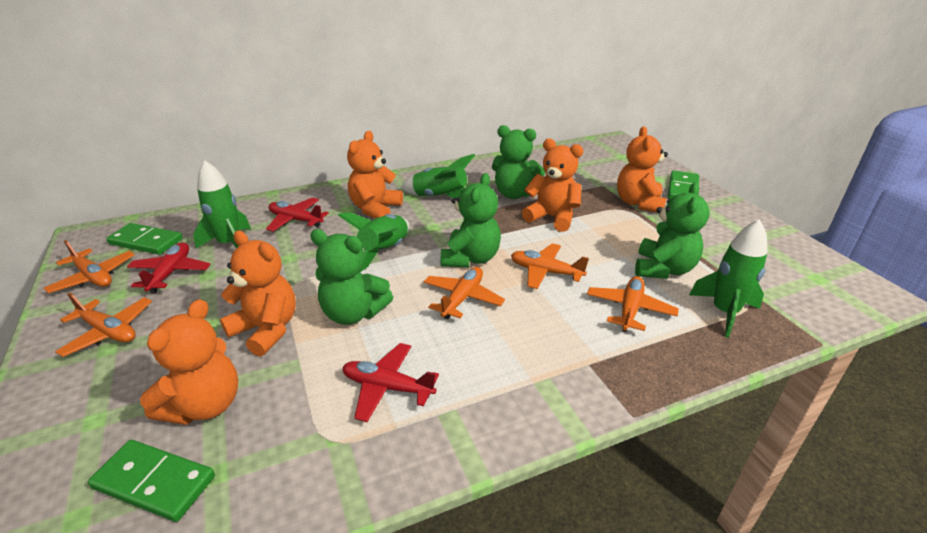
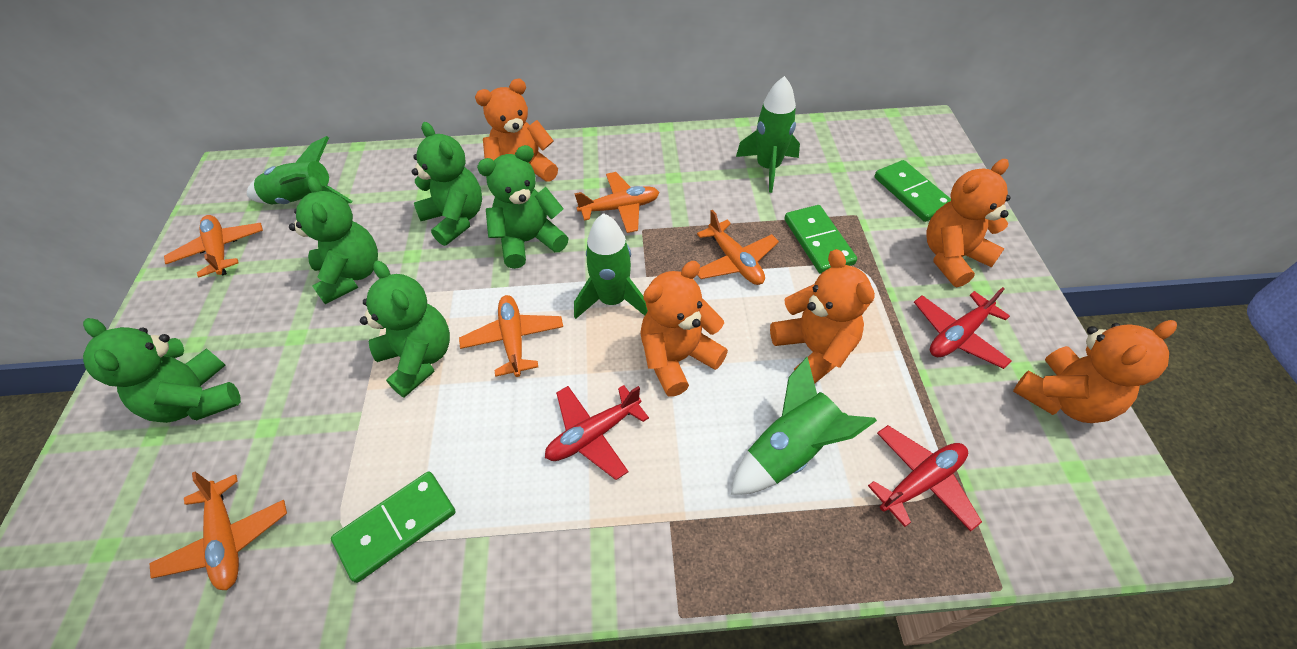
green teddy bear: [310,229,393,325] [441,173,501,267] [492,125,545,199] [635,182,710,279] = 4 -> [83,318,241,423] [289,176,378,304] [360,261,450,398] [412,122,482,246] [477,145,569,269] = 5

